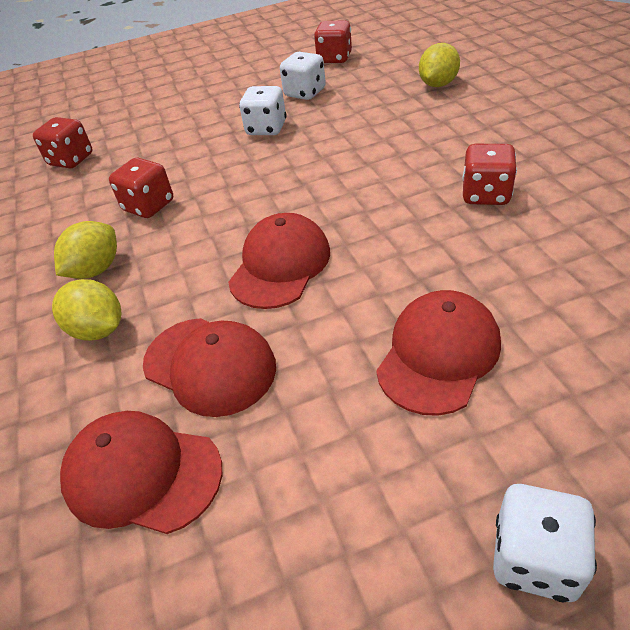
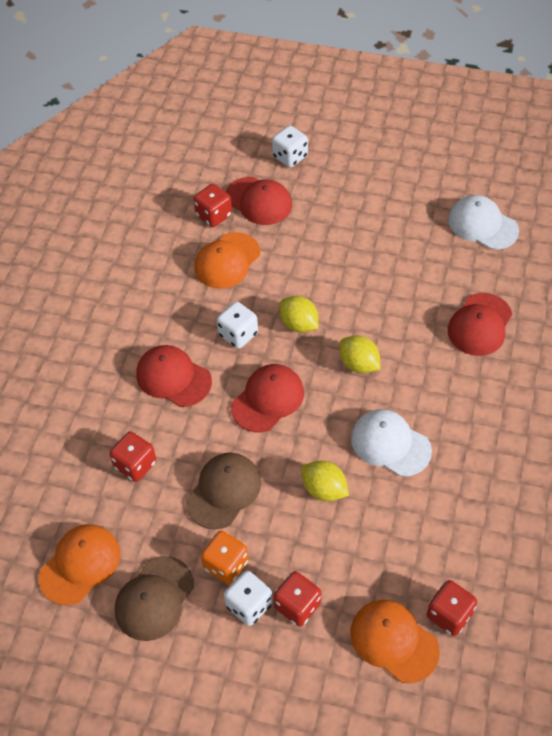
brown cap: none = 0 -> [115,556,194,641] [186,452,261,530] = 2
orange cap: none = 0 -> [38,524,121,605] [194,232,260,289] [351,600,440,683] = 3
orange dice: none = 0 -> [201,530,249,584] = 1
white cap: none = 0 -> [351,409,432,477] [448,195,519,250] = 2

